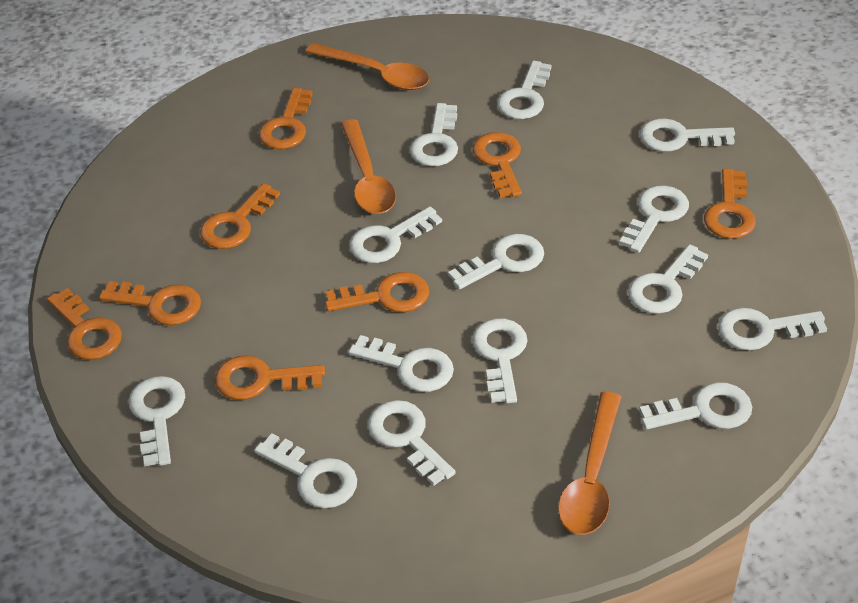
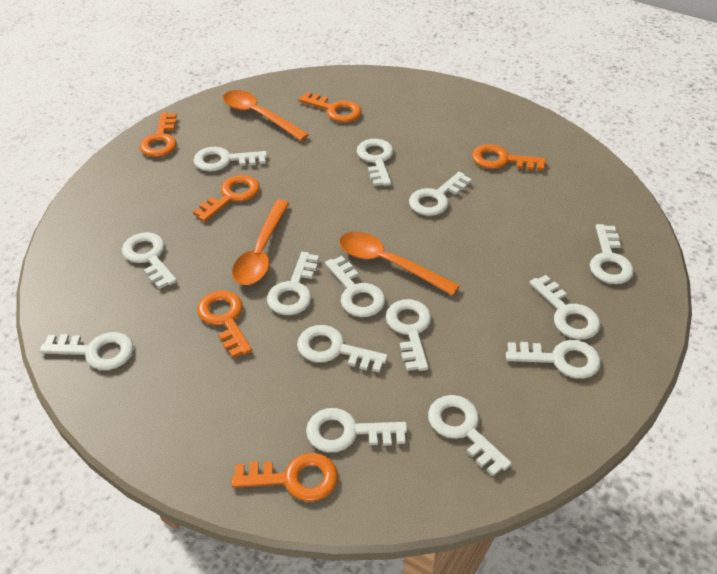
orange key: [47,288,122,360] [99,281,201,325] [200,183,280,249] [215,355,325,400] [259,88,312,149] [325,272,429,312] [472,132,522,198] [704,168,756,239] = 8 -> [139,113,177,157] [193,175,260,222] [197,291,252,358] [231,453,338,502] [298,92,362,123] [472,144,546,171] = 6

